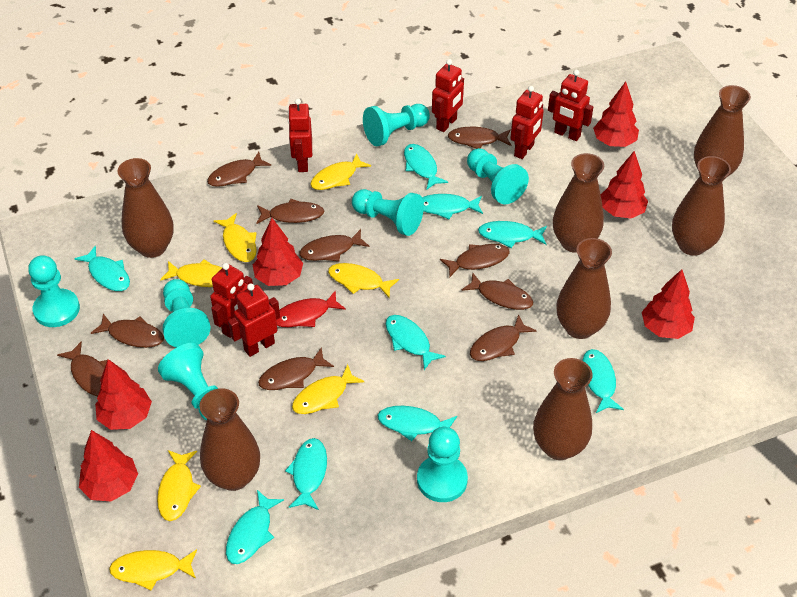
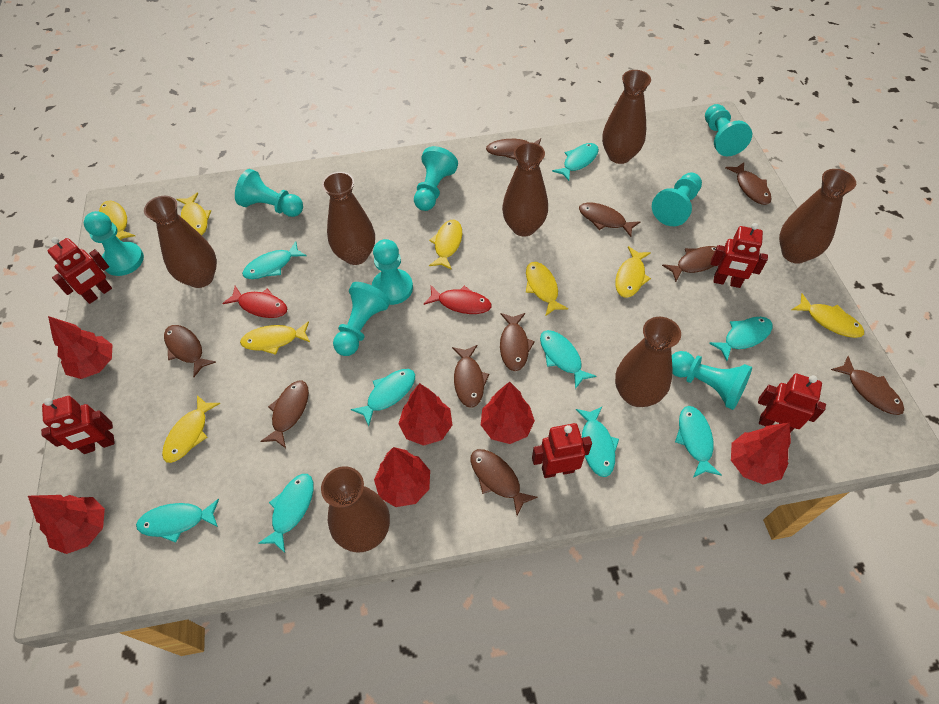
red fish: [276,290,346,327] = 1 -> [222,286,288,318] [424,286,492,314] = 2
red robot: [210,263,253,338] [228,283,280,357] [288,99,312,172] [432,59,464,132] [511,86,544,159] [548,70,594,141] = 6 -> [41,396,115,454] [48,237,112,304] [532,423,592,478] [711,223,768,288] [758,373,826,433] = 5
turquoise pawn: [28,255,80,327] [158,343,218,421] [163,279,210,348] [352,189,424,236] [363,104,430,146] [417,427,468,502] [467,148,529,204] = 7 -> [84,211,144,276] [235,169,303,217] [333,282,390,356] [372,239,413,305] [414,146,458,211] [652,173,702,226] [672,351,752,410] [705,104,752,156] = 8
yellow fish: [109,549,197,591] [157,450,201,521] [160,259,222,287] [214,213,257,262] [292,364,364,414] [310,153,371,190] [328,263,399,298] = 7 -> [99,200,135,240] [162,395,220,463] [177,192,211,235] [240,321,310,355] [429,220,462,270] [526,262,568,316] [615,246,651,298] [792,293,864,338] = 8

